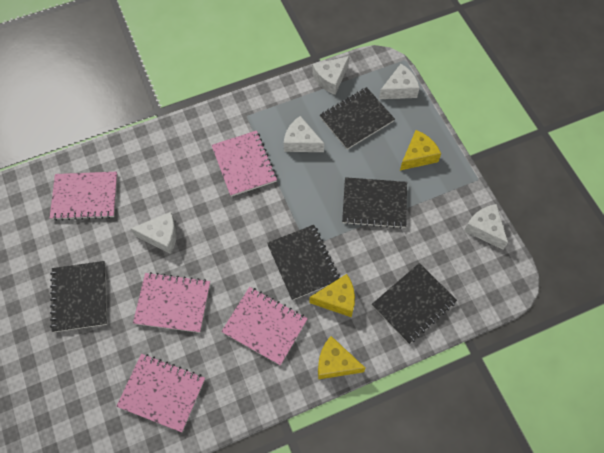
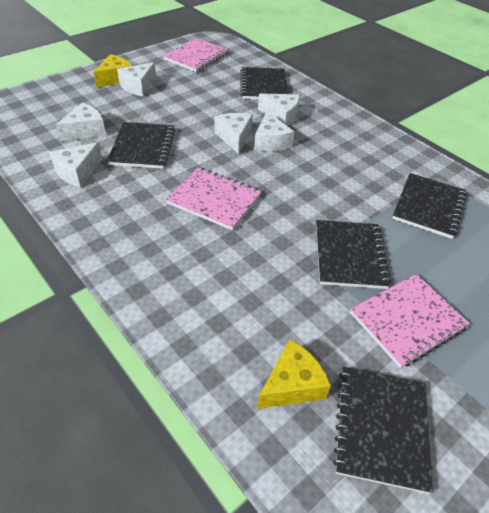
pink notebook: [50,172,118,221] [116,354,205,432] [133,272,210,333] [212,131,277,197] [221,287,308,366] = 5 -> [163,38,228,72] [166,167,262,230] [350,274,470,368] = 3
white cheese: [131,212,177,254] [284,116,324,152] [312,56,349,95] [379,64,420,99] [464,204,508,250] = 5 -> [49,142,102,187] [56,103,106,141] [117,63,156,96] [214,113,253,154] [254,111,294,151] [258,93,300,126] = 6
yellow cheese: [309,274,355,317] [318,336,365,380] [400,130,441,170] = 3 -> [93,54,132,87] [257,340,331,409] = 2

